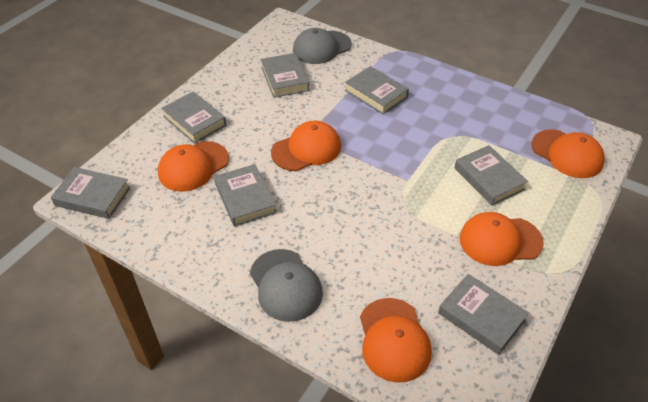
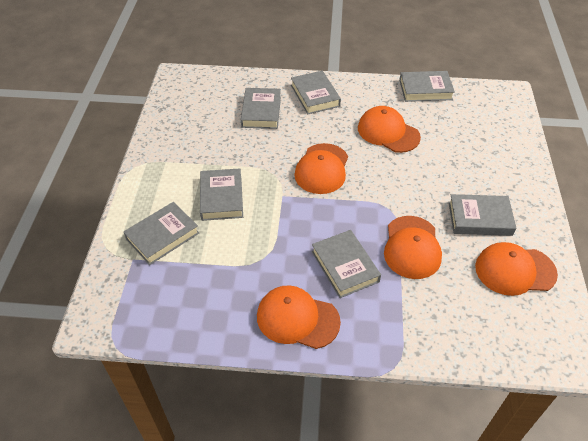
grey cap: [250,249,323,322] [293,28,352,64] = 2 -> none = 0

